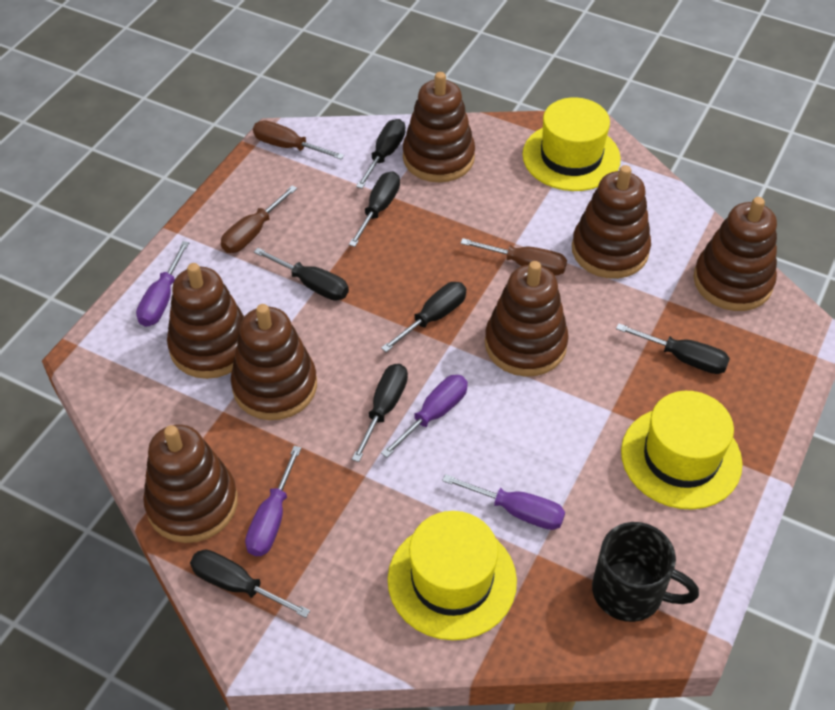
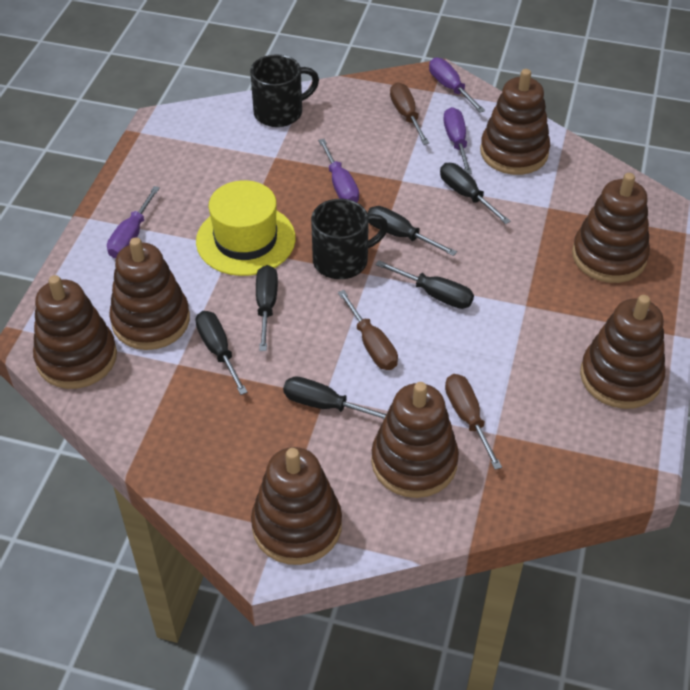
black mug: [592,522,699,622] = 1 -> [250,54,319,127] [311,199,388,279] = 2
black screwdriver: [190,550,310,618] [254,248,349,301] [349,171,400,247] [352,364,408,462] [356,119,406,189] [381,282,467,352] [616,323,730,374] = 7 -> [196,311,248,395] [256,265,278,351] [283,376,387,420] [367,206,457,256] [375,260,474,309] [440,163,510,224] = 6
yellow hat: [388,511,517,640] [522,97,621,191] [621,391,743,510] = 3 -> [196,180,296,276] = 1

